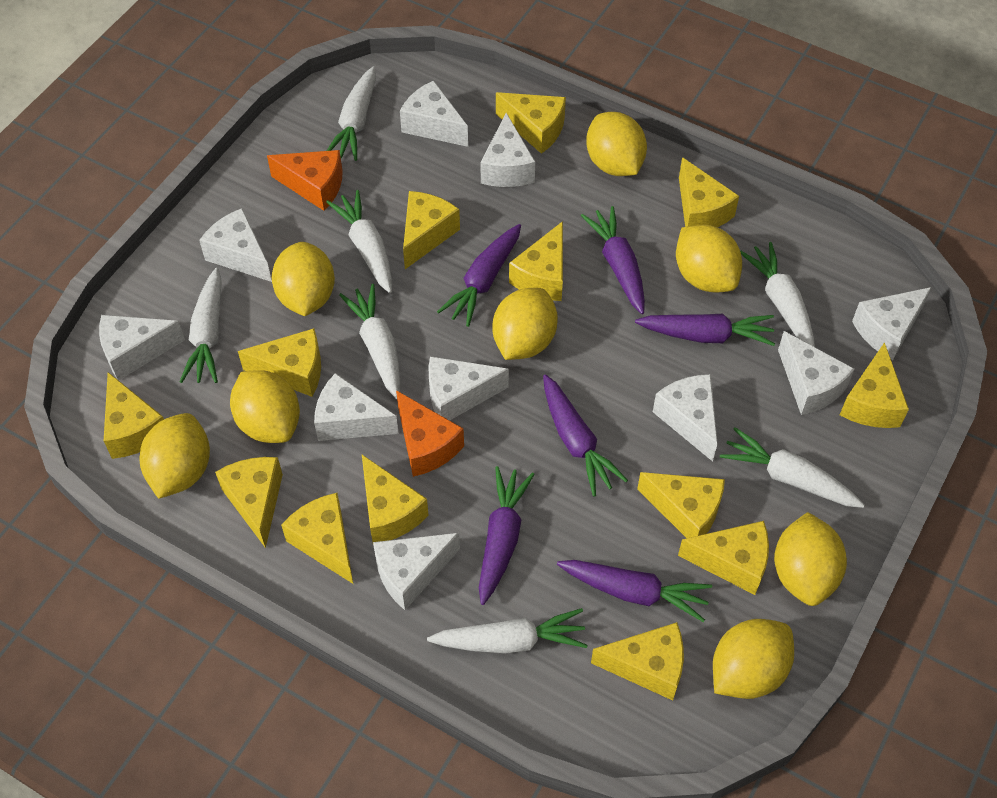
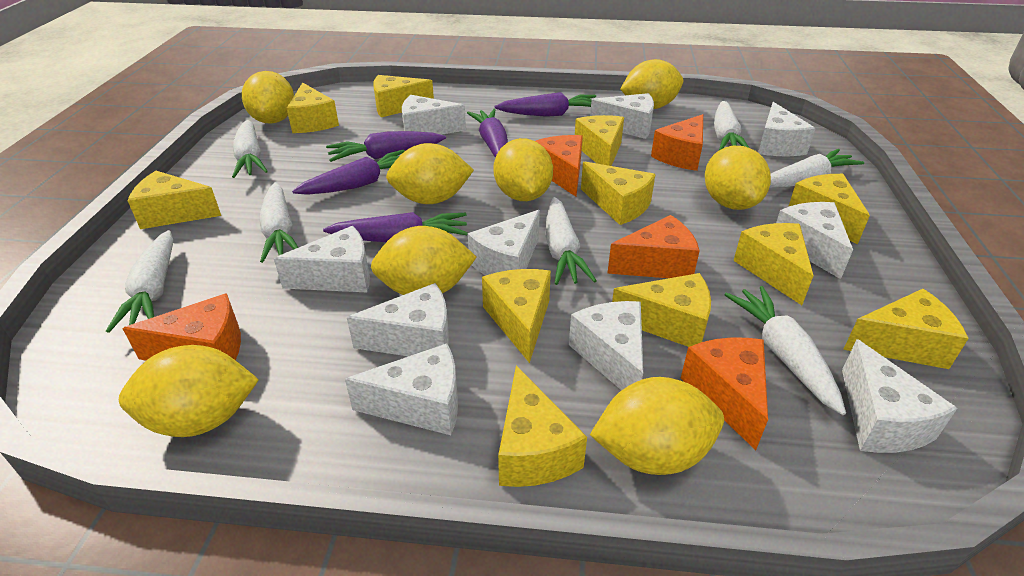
orange cheese: [267,150,343,211] [396,390,464,477] = 2 -> [122,293,241,361] [536,135,583,197] [607,215,700,278] [651,114,703,171] [681,337,768,450] = 5
purple carrot: [437,224,521,327] [479,466,535,605] [543,374,628,497] [557,560,712,622] [581,206,645,314] [635,314,775,346] = 6 -> [292,149,405,195] [323,212,468,242] [326,131,446,162] [467,109,508,158] [495,92,596,117] = 5
yellow cheese: [104,372,164,459] [215,457,283,548] [238,328,321,397] [281,493,353,584] [362,455,429,542] [403,191,460,269] [496,92,566,154] [509,221,563,301] [591,622,684,701] [637,472,725,538] [678,521,769,595] [679,157,739,227] [840,342,909,428] = 13 -> [128,171,221,229] [287,82,339,133] [373,75,434,117] [482,269,551,363] [498,366,587,487] [575,115,624,166] [581,162,655,225] [612,273,711,347] [733,223,814,305] [788,174,870,244] [843,289,969,369] = 11

